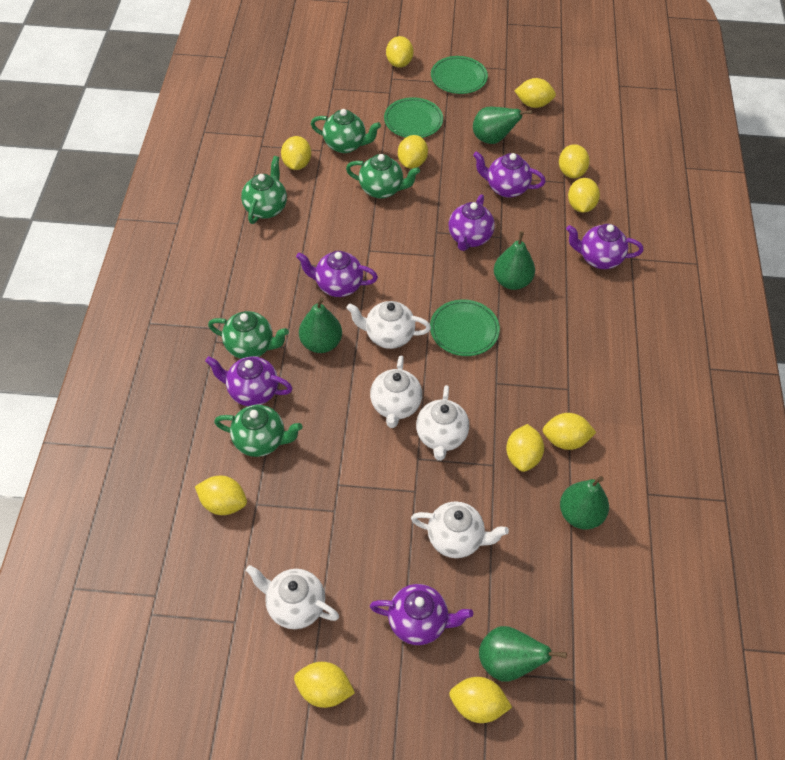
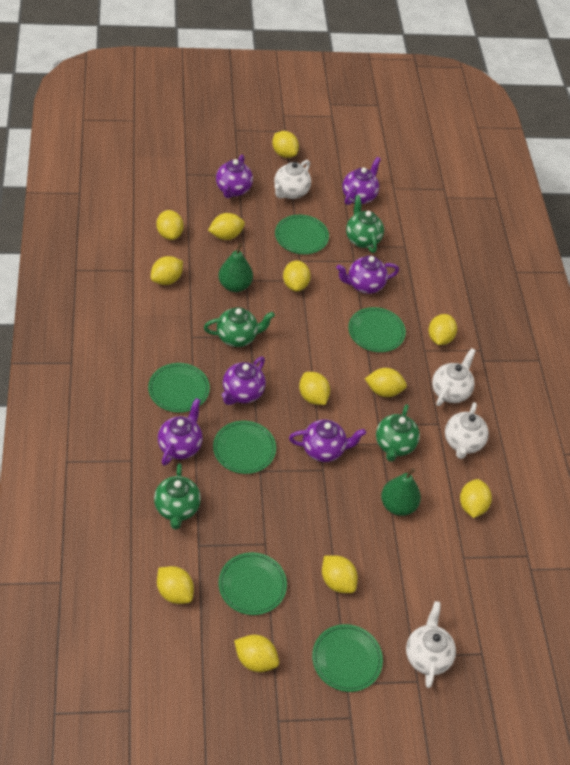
green pear: [299,297,342,353] [473,107,532,144] [479,626,567,682] [494,231,535,290] [560,476,609,529] = 5 -> [218,243,253,292] [381,468,421,516] = 2
green plate: [384,97,443,138] [430,299,500,356] [431,56,488,94] = 3 -> [148,363,210,413] [213,421,276,474] [218,552,287,615] [275,215,329,254] [312,624,383,692] [348,307,406,352] = 6
green teapot: [208,311,289,359] [214,405,303,457] [241,156,287,224] [311,109,381,153] [346,154,420,199] = 5 -> [154,463,201,530] [204,307,275,347] [346,195,384,253] [376,404,420,462] = 4
white teapot: [246,565,339,629] [347,301,431,349] [370,355,422,428] [411,501,509,558] [416,385,469,461] = 5 -> [274,160,311,199] [406,601,456,688] [432,348,476,406] [445,402,489,459] = 4
yellow lemon: [195,476,247,515] [281,136,311,170] [294,662,355,708] [386,36,414,68] [398,135,428,169] [449,677,512,723] [506,424,544,472] [515,78,556,108] [543,413,596,450] [559,144,590,178] [568,178,600,213] = 11 -> [151,256,183,285] [156,210,184,240] [157,566,194,604] [208,213,245,240] [234,635,279,672] [272,131,299,158] [283,260,311,291] [299,372,330,405] [322,556,358,593] [365,368,407,397] [429,314,457,345] [460,479,492,518] = 12

